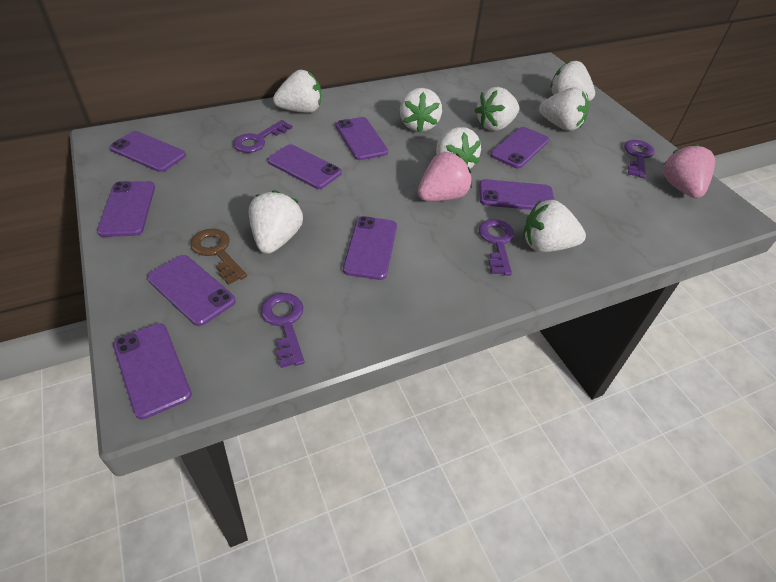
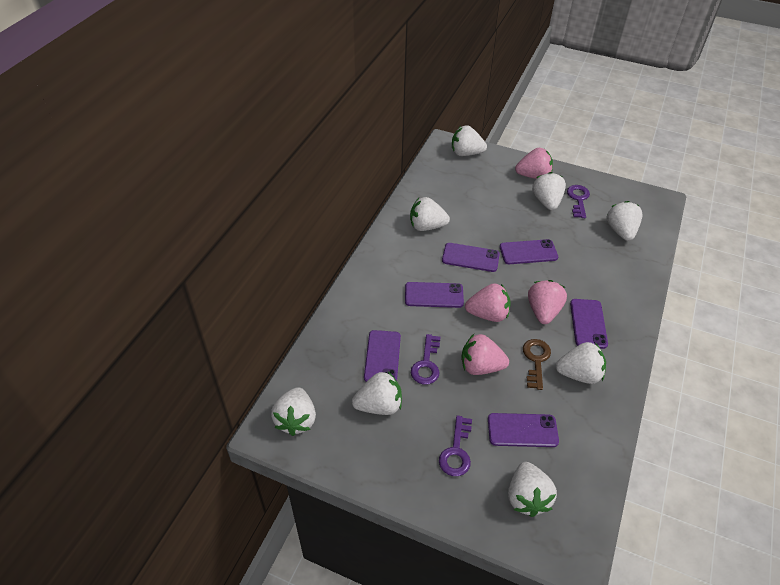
pink strawberry: [418,152,472,201] [663,144,715,198] = 2 -> [462,334,509,375] [465,283,511,322] [515,148,553,179] [528,280,567,324] = 4
purple key: [233,120,293,153] [261,293,305,368] [478,219,514,275] [624,140,655,178] = 4 -> [411,334,440,385] [439,415,472,476] [567,185,590,218] = 3
purple phone: [97,181,155,237] [110,131,186,172] [113,324,192,419] [147,255,236,326] [267,144,342,189] [335,117,388,160] [343,216,397,280] [479,179,554,210] [490,127,549,169] = 9 -> [364,330,401,382] [405,282,464,308] [442,243,500,272] [488,413,559,447] [500,239,558,264] [570,299,608,349] = 6

